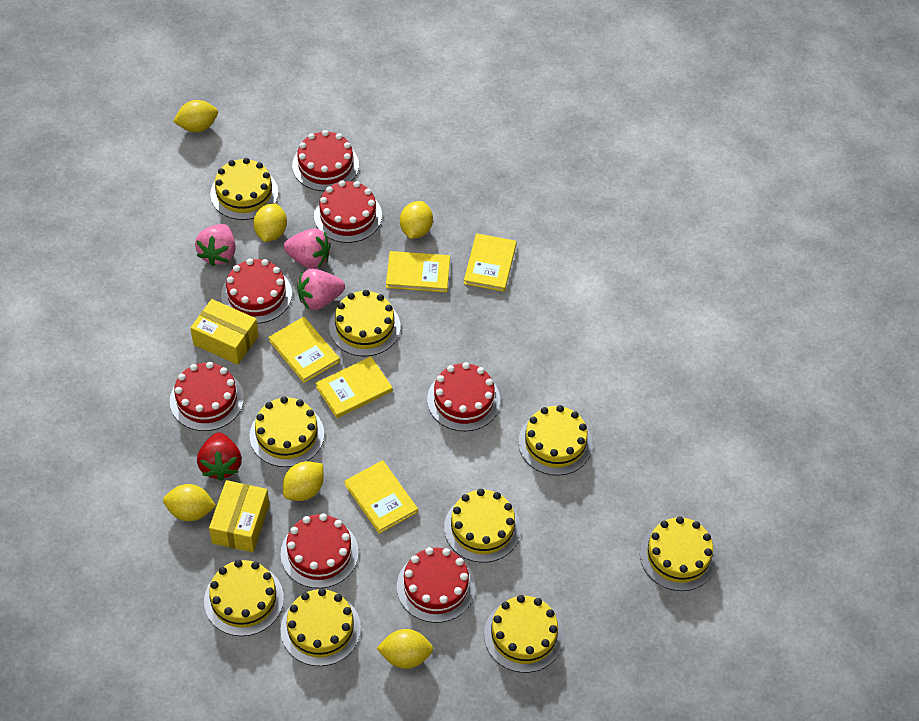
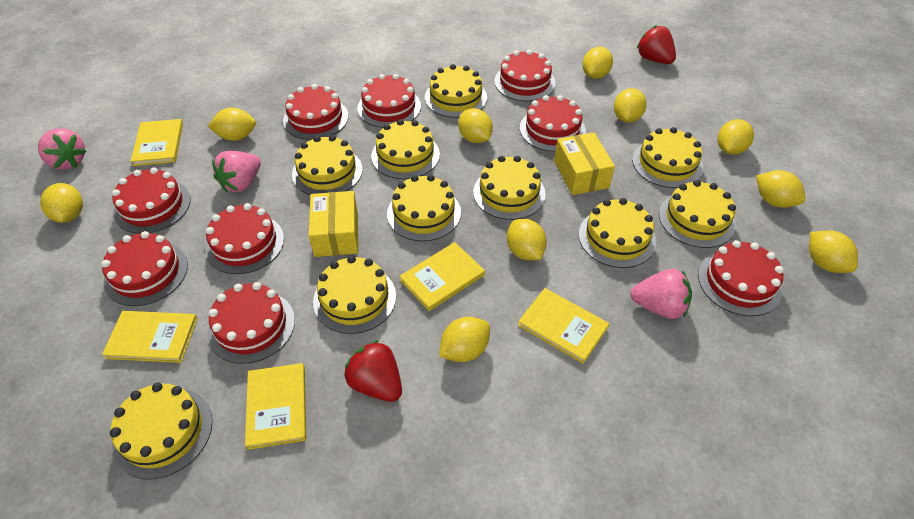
red cake: [170,362,244,431] [221,258,292,324] [280,513,359,588] [292,130,359,191] [314,180,382,243] [397,547,475,623] [427,362,500,431] = 7 -> [101,231,188,306] [112,167,191,234] [205,203,284,274] [208,282,295,364] [283,84,348,140] [357,74,421,128] [494,50,556,101] [520,95,586,152] [698,240,784,316] = 9
red strawberry: [197,432,242,481] = 1 -> [344,340,402,402] [637,25,676,64] = 2
yellow cake: [204,560,284,636] [210,158,278,220] [250,396,324,467] [281,588,361,666] [329,290,400,356] [444,489,521,563] [484,595,564,673] [518,405,592,476] [640,516,717,591] = 9 -> [110,383,213,480] [292,135,363,195] [313,256,396,334] [371,119,440,179] [387,175,461,241] [425,64,487,118] [473,156,546,220] [579,198,656,268] [632,127,703,188] [659,180,736,248] = 10
yellow lemon: [163,484,216,521] [173,100,218,132] [253,203,287,242] [283,461,324,501] [376,629,433,669] [400,201,433,239] = 6 -> [40,183,83,223] [208,108,256,141] [439,317,490,362] [458,108,493,143] [507,219,547,260] [582,47,613,79] [614,88,647,123] [718,119,754,155] [756,170,806,208] [809,231,858,273] = 10

